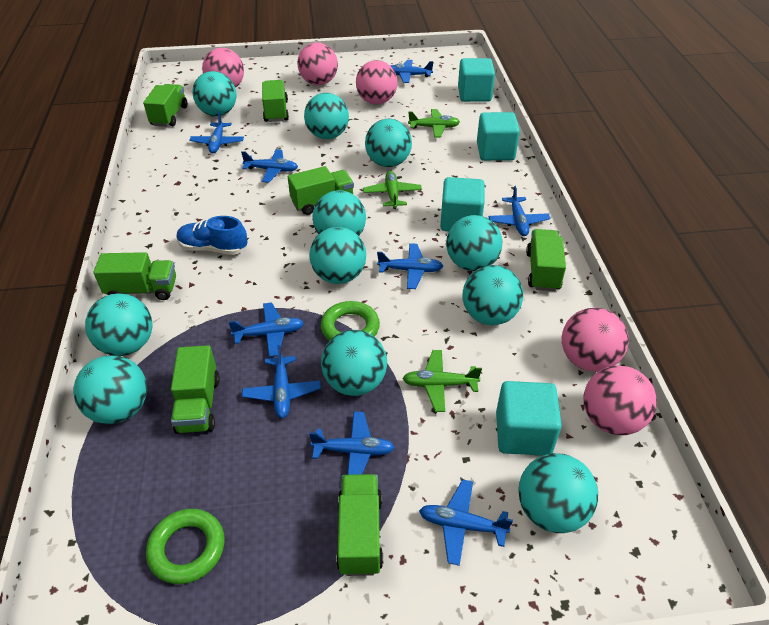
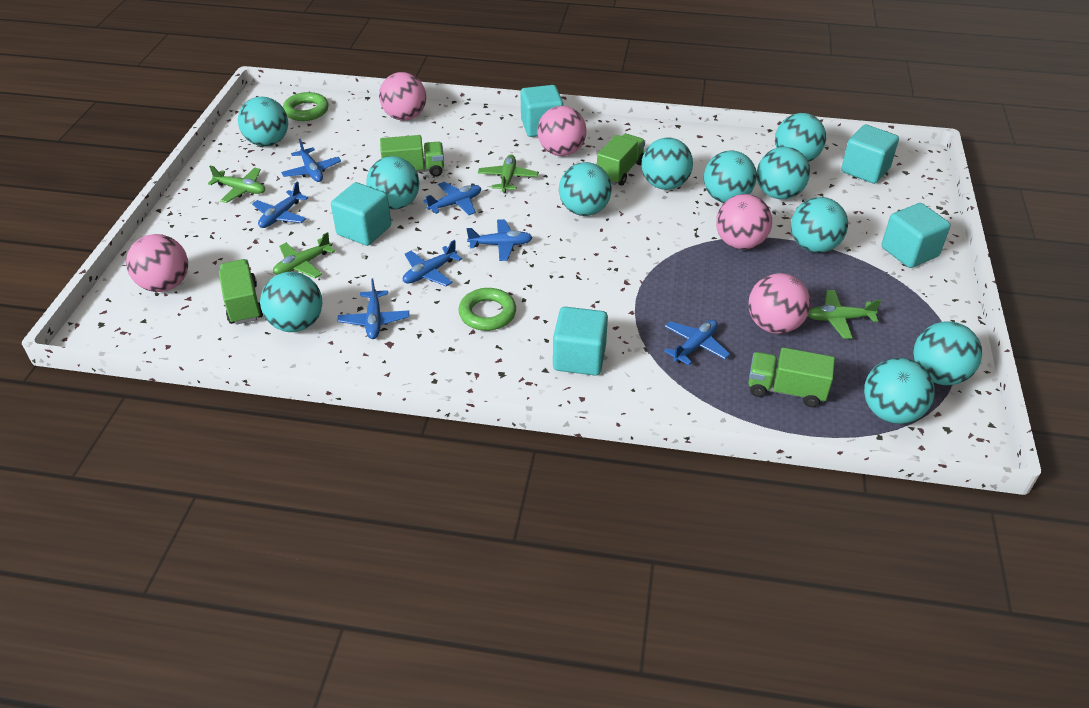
blue plane: [189,112,244,153] [229,302,304,357] [241,149,298,183] [242,345,321,418] [309,411,395,475] [377,243,443,289] [391,60,434,83] [419,479,513,566] [488,186,550,236] = 9 -> [252,182,308,228] [281,139,341,182] [338,279,409,339] [403,240,462,286] [423,182,481,215] [466,219,533,261] [664,320,730,365] = 7
blue shoe: [177,216,247,255] = 1 -> none = 0
green plane: [363,171,422,209] [402,350,482,412] [408,109,460,138] = 3 -> [208,166,265,203] [273,232,335,278] [478,155,538,193] [808,290,881,339] = 4
green truck: [94,252,176,300] [143,84,187,127] [171,345,220,434] [262,80,289,122] [288,166,354,215] [336,474,383,576] [526,229,566,291] = 7 -> [219,259,263,325] [380,135,444,177] [597,134,645,186] [748,347,835,407] = 4
turquoise cube: [440,177,485,231] [458,58,495,102] [477,112,520,161] [496,381,562,456] = 4 -> [331,182,391,246] [520,85,563,137] [553,307,608,376] [841,125,899,184] [881,203,951,268] = 5

